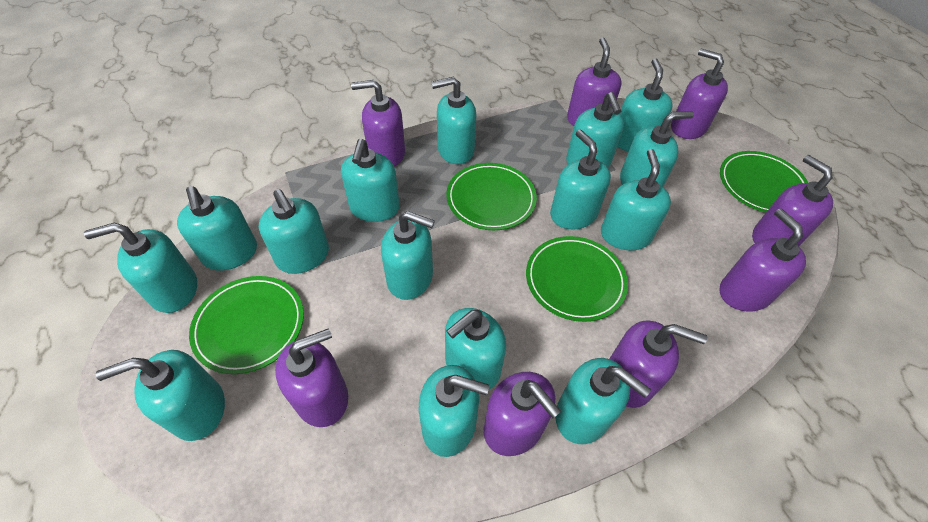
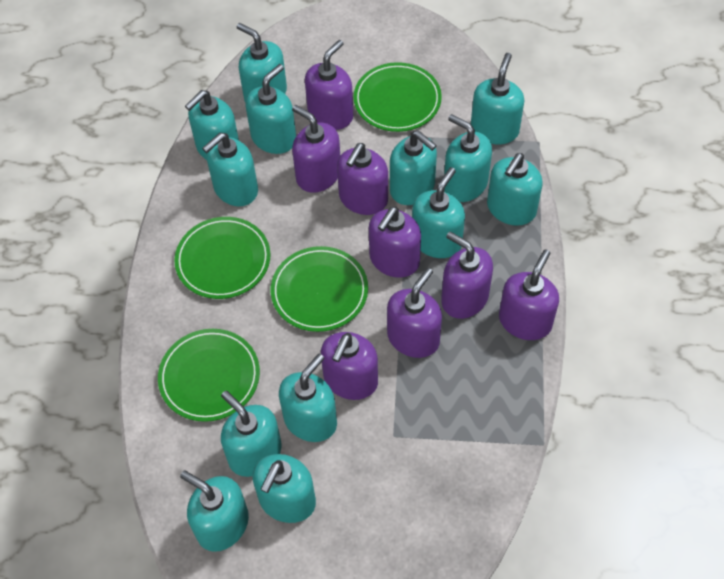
turquoise soap dispenser: [84,223,197,313] [95,350,225,441] [177,186,257,271] [259,189,329,274] [341,139,400,222] [381,211,435,300] [419,365,489,457] [431,77,476,164] [445,308,506,389] [550,130,611,229] [555,358,651,444] [566,92,624,167] [601,149,671,250] [617,58,673,152] [620,111,694,187] = 15 -> [180,471,249,552] [185,90,239,160] [202,133,258,206] [221,391,282,477] [237,23,287,103] [246,64,296,154] [252,454,316,523] [279,354,337,442] [390,131,437,205] [412,167,465,258] [444,114,492,202] [471,53,524,144] [487,153,543,226] = 13

